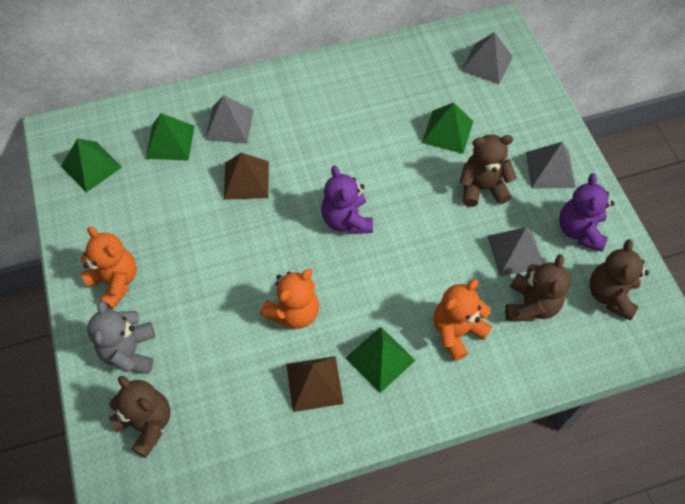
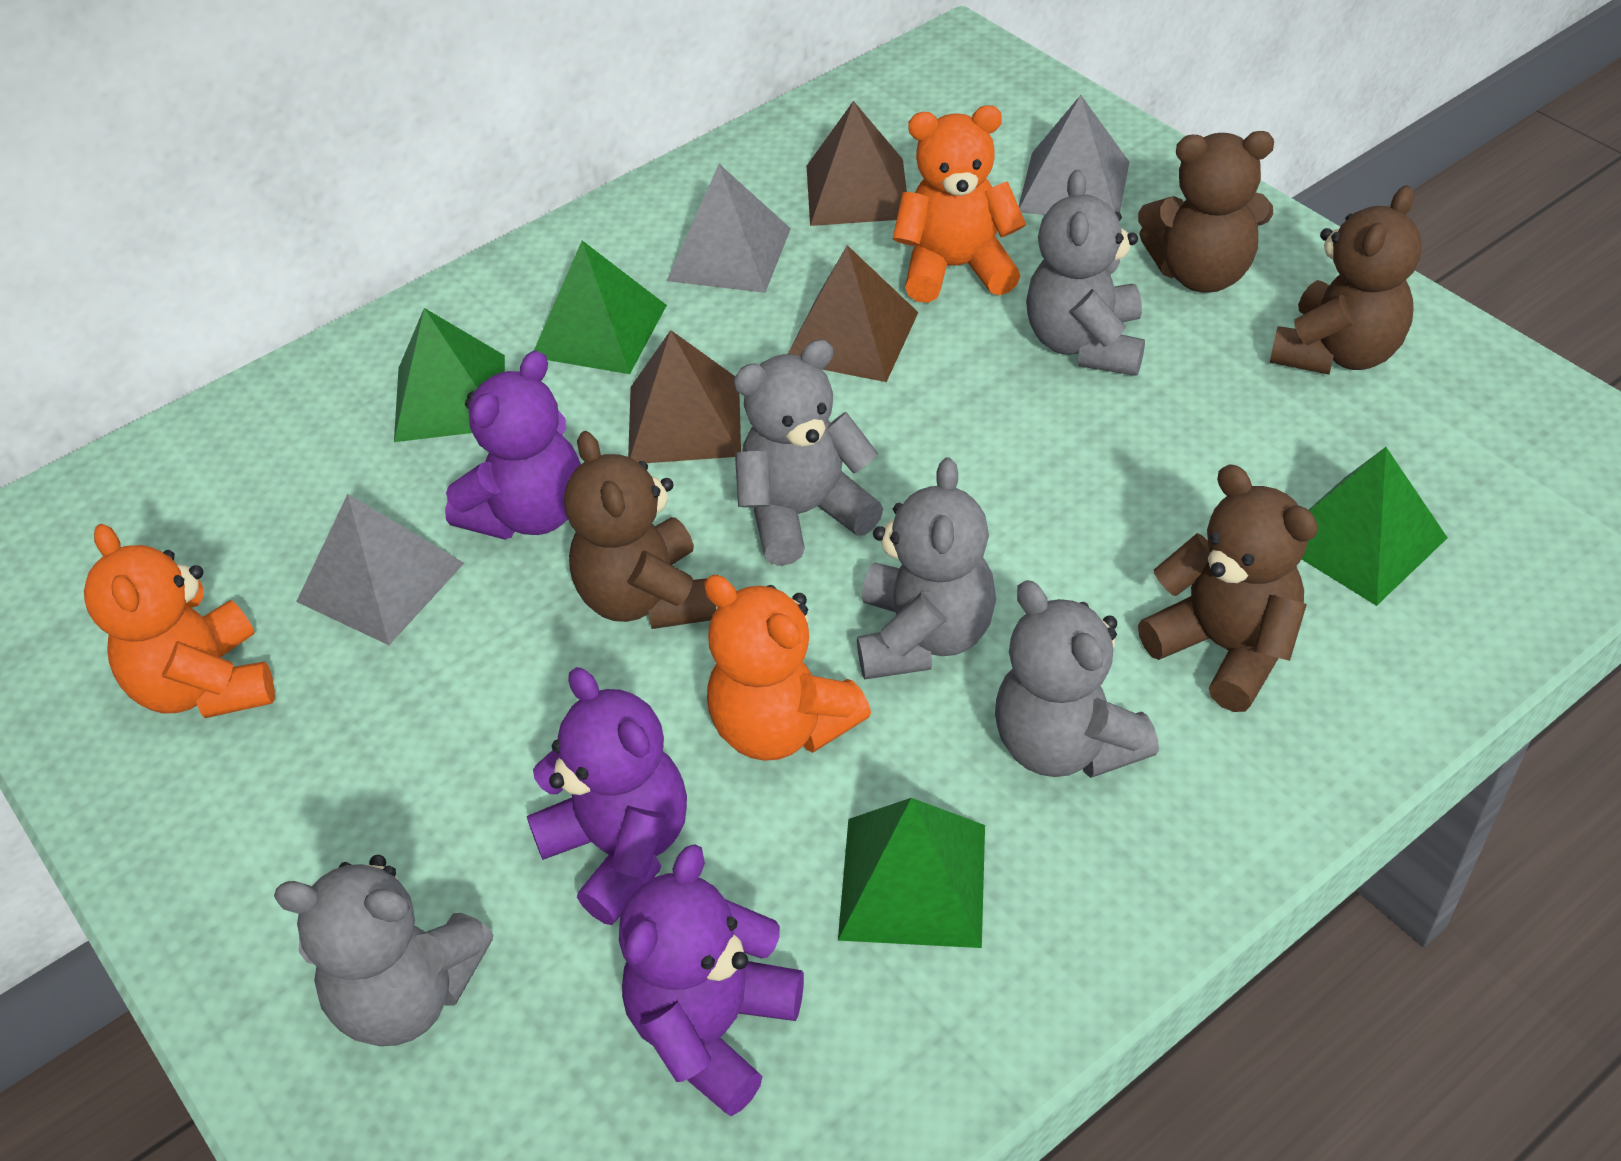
brown pyramid: [224,153,269,200] [286,356,344,412] = 2 -> [628,330,741,463] [788,245,918,382] [807,101,907,226] = 3
grey pyramid: [205,95,254,144] [461,32,513,84] [487,227,543,276] [526,142,576,188] = 4 -> [296,494,464,645] [667,164,791,293] [1019,95,1129,215] = 3
grey teddy bear: [87,300,155,374] = 1 -> [274,855,493,1046] [734,339,883,566] [857,457,996,679] [995,580,1159,778] [1026,170,1145,376] = 5
purple teddy bear: [321,166,373,234] [559,173,615,252] = 2 -> [445,350,581,540] [527,667,687,925] [619,844,804,1116] = 3

